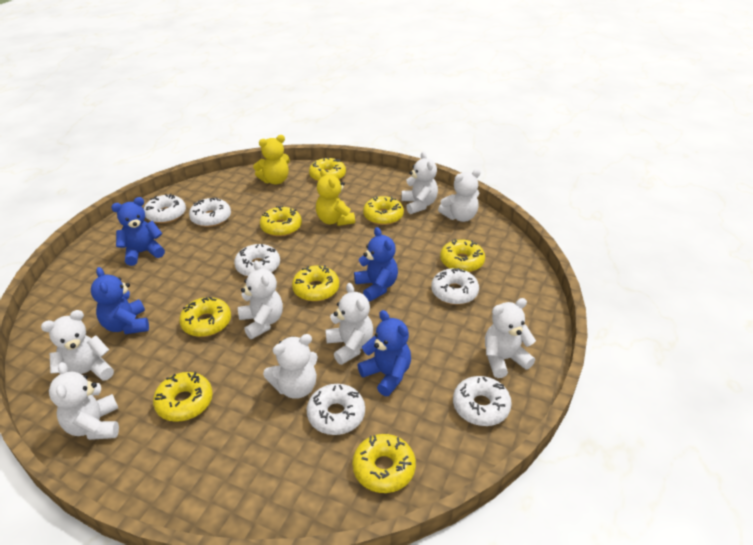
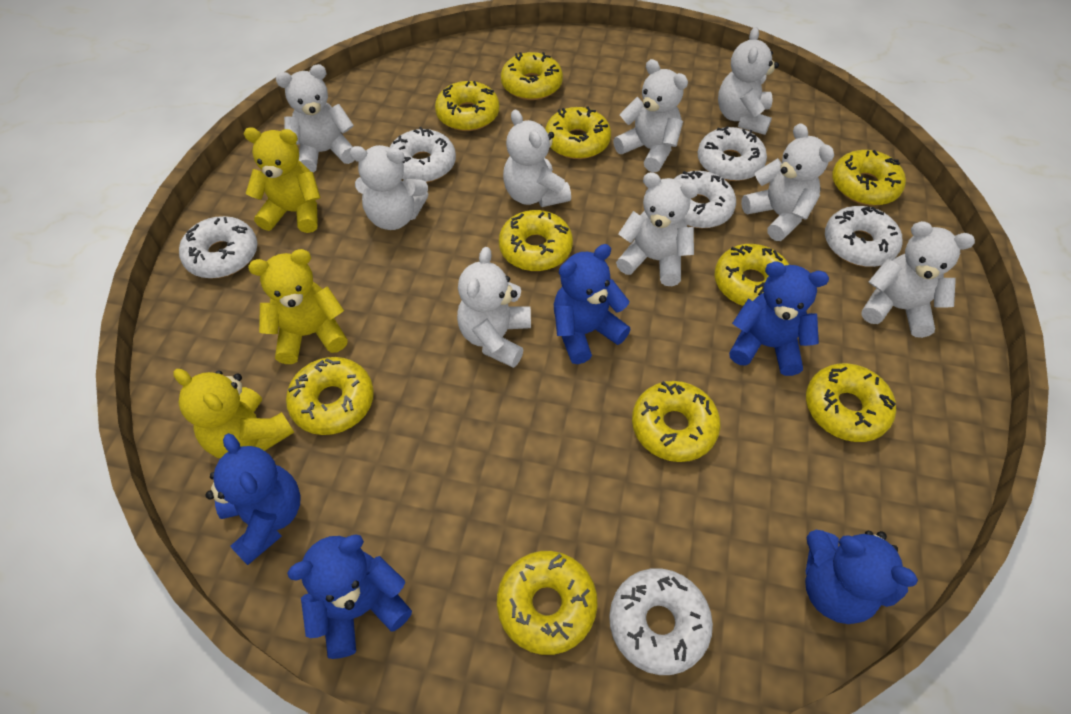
blue teddy bear: [91,267,149,334] [111,197,165,266] [354,227,398,301] [357,310,411,396] = 4 -> [206,433,301,565] [287,535,412,659] [554,244,631,364] [729,261,829,376] [805,530,918,624] = 5
white teddy bear: [41,310,114,381] [49,362,119,440] [238,260,283,339] [263,334,318,399] [325,283,373,365] [401,152,438,214] [438,169,481,222] [485,298,536,378] = 8 -> [276,64,354,173] [350,145,428,230] [457,247,531,368] [503,110,571,207] [613,59,688,172] [616,172,699,286] [718,27,779,135] [741,123,834,241] [861,221,975,338] = 9
yellow donut: [153,372,213,422] [179,297,231,337] [260,206,302,237] [292,265,339,301] [309,157,346,181] [352,434,416,493] [363,196,404,225] [440,239,485,272] = 8 -> [286,357,374,435] [435,81,499,131] [497,551,598,655] [499,210,573,271] [501,52,563,100] [545,106,611,159] [632,381,720,462] [714,244,789,306] [806,363,896,442] [832,150,906,205] = 10
yellow teddy bear: [253,135,290,184] [316,169,355,226] = 2 -> [173,369,294,458] [244,127,321,233] [248,249,348,364] = 3

